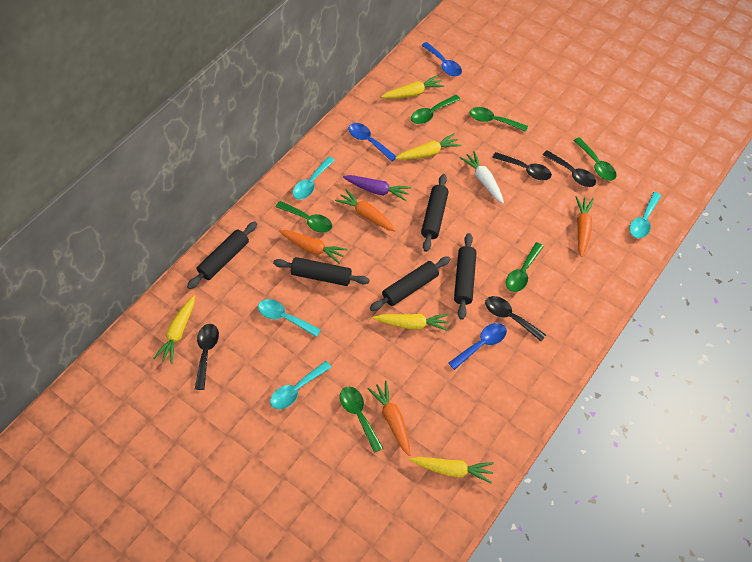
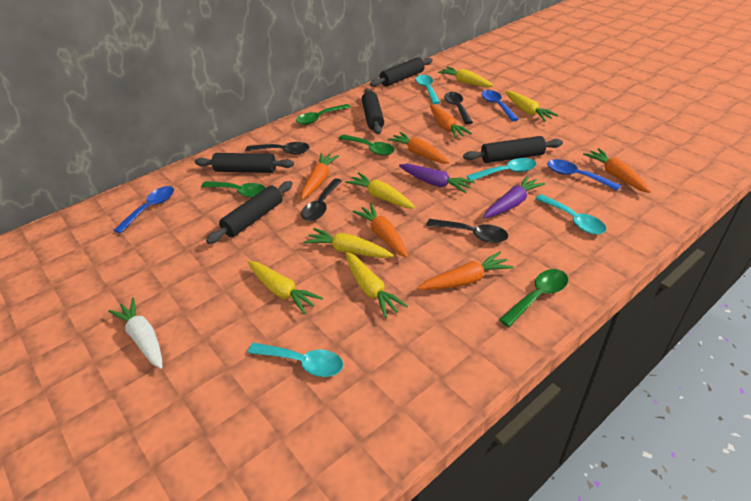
green spoon: [276,201,332,233] [340,387,383,453] [411,95,461,124] [470,107,528,132] [506,242,544,292] [573,137,616,181] = 6 -> [201,181,266,198] [296,104,350,125] [339,134,395,156] [499,269,568,327] = 4
orange carrot: [279,230,347,264] [335,189,396,232] [368,381,410,456] [576,196,594,257] = 4 -> [301,153,339,199] [352,203,408,258] [387,132,449,164] [417,252,514,290] [430,105,472,139] [583,148,651,193] = 6
purple carrot: [343,175,411,201] = 1 -> [399,164,475,193] [483,175,546,218] = 2
yellow carrot: [153,295,195,364] [373,314,450,332] [381,75,444,99] [395,133,461,160] [409,457,494,484] = 5 -> [248,261,323,314] [304,228,394,258] [345,172,415,209] [345,252,408,318] [438,67,494,87] [506,91,559,121] = 6

